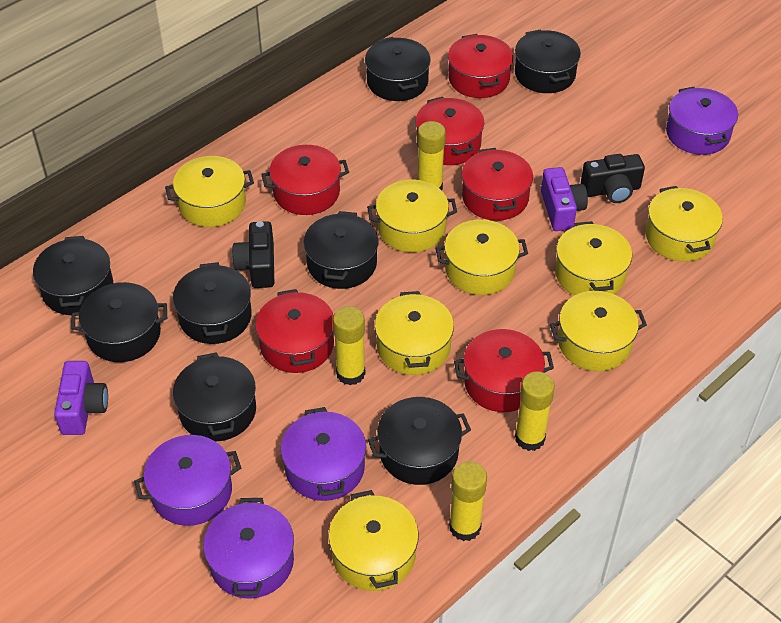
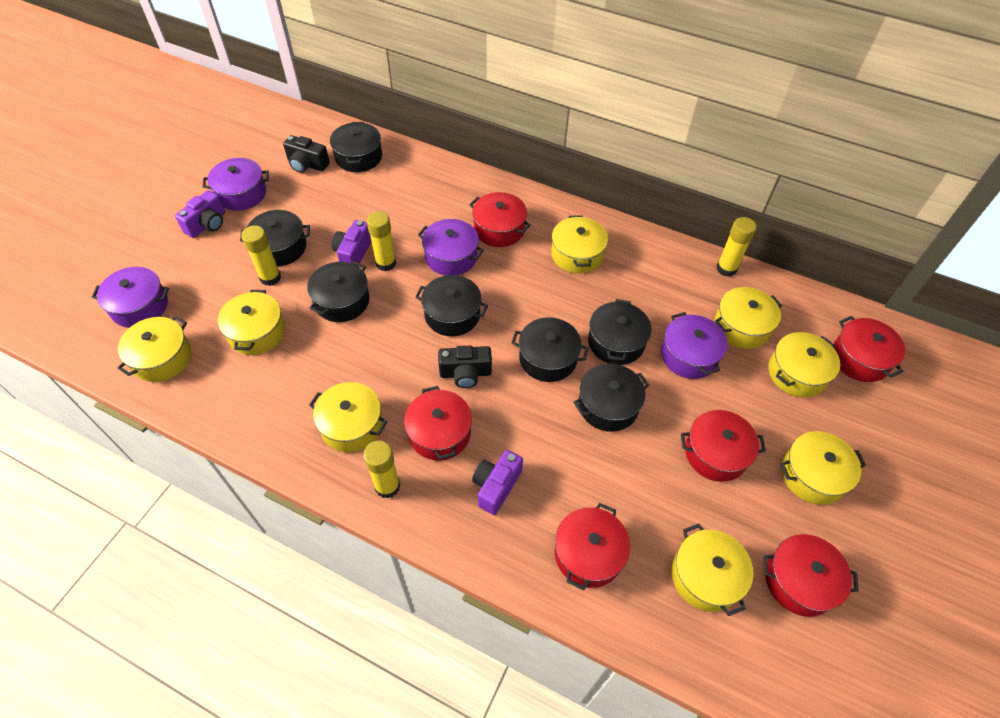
black pot: [33,236,113,315] [71,282,167,362] [173,262,252,344] [173,352,256,442] [303,211,379,289] [365,37,431,101] [368,397,471,485] [515,30,581,93] = 8 -> [240,210,310,266] [307,261,370,322] [330,122,382,172] [415,275,488,336] [511,317,588,382] [573,363,649,432] [588,299,651,365] = 7
purple camera: [54,361,108,435] [541,167,588,231] = 2 -> [175,190,225,238] [332,220,372,266] [472,450,523,515] = 3

